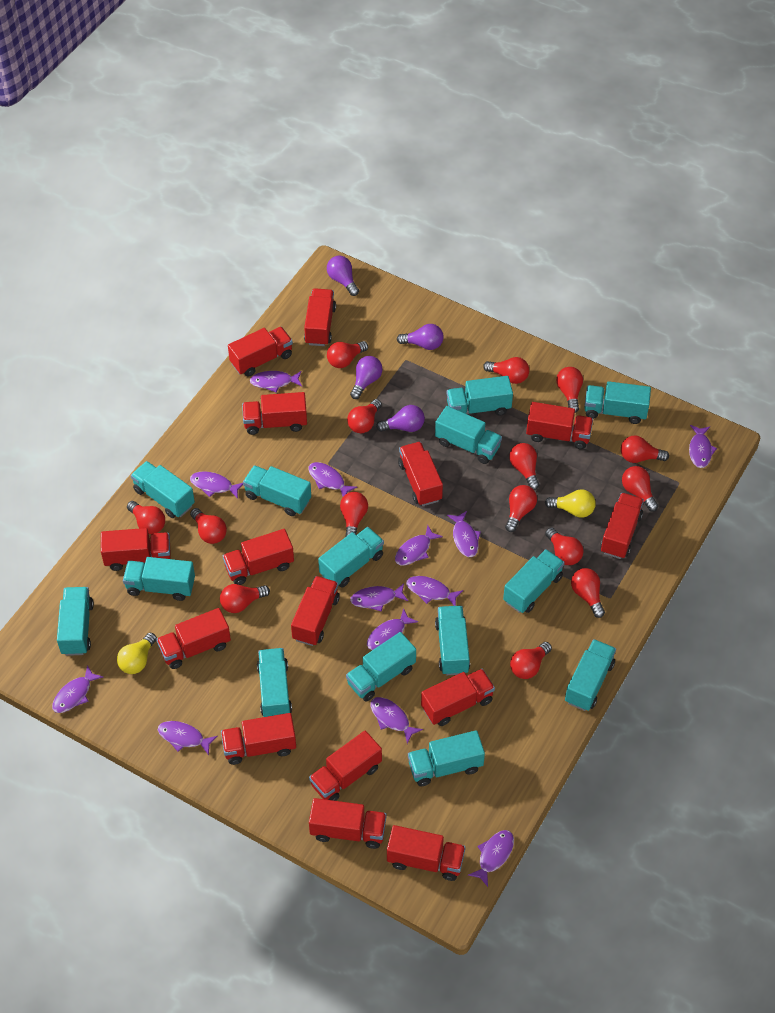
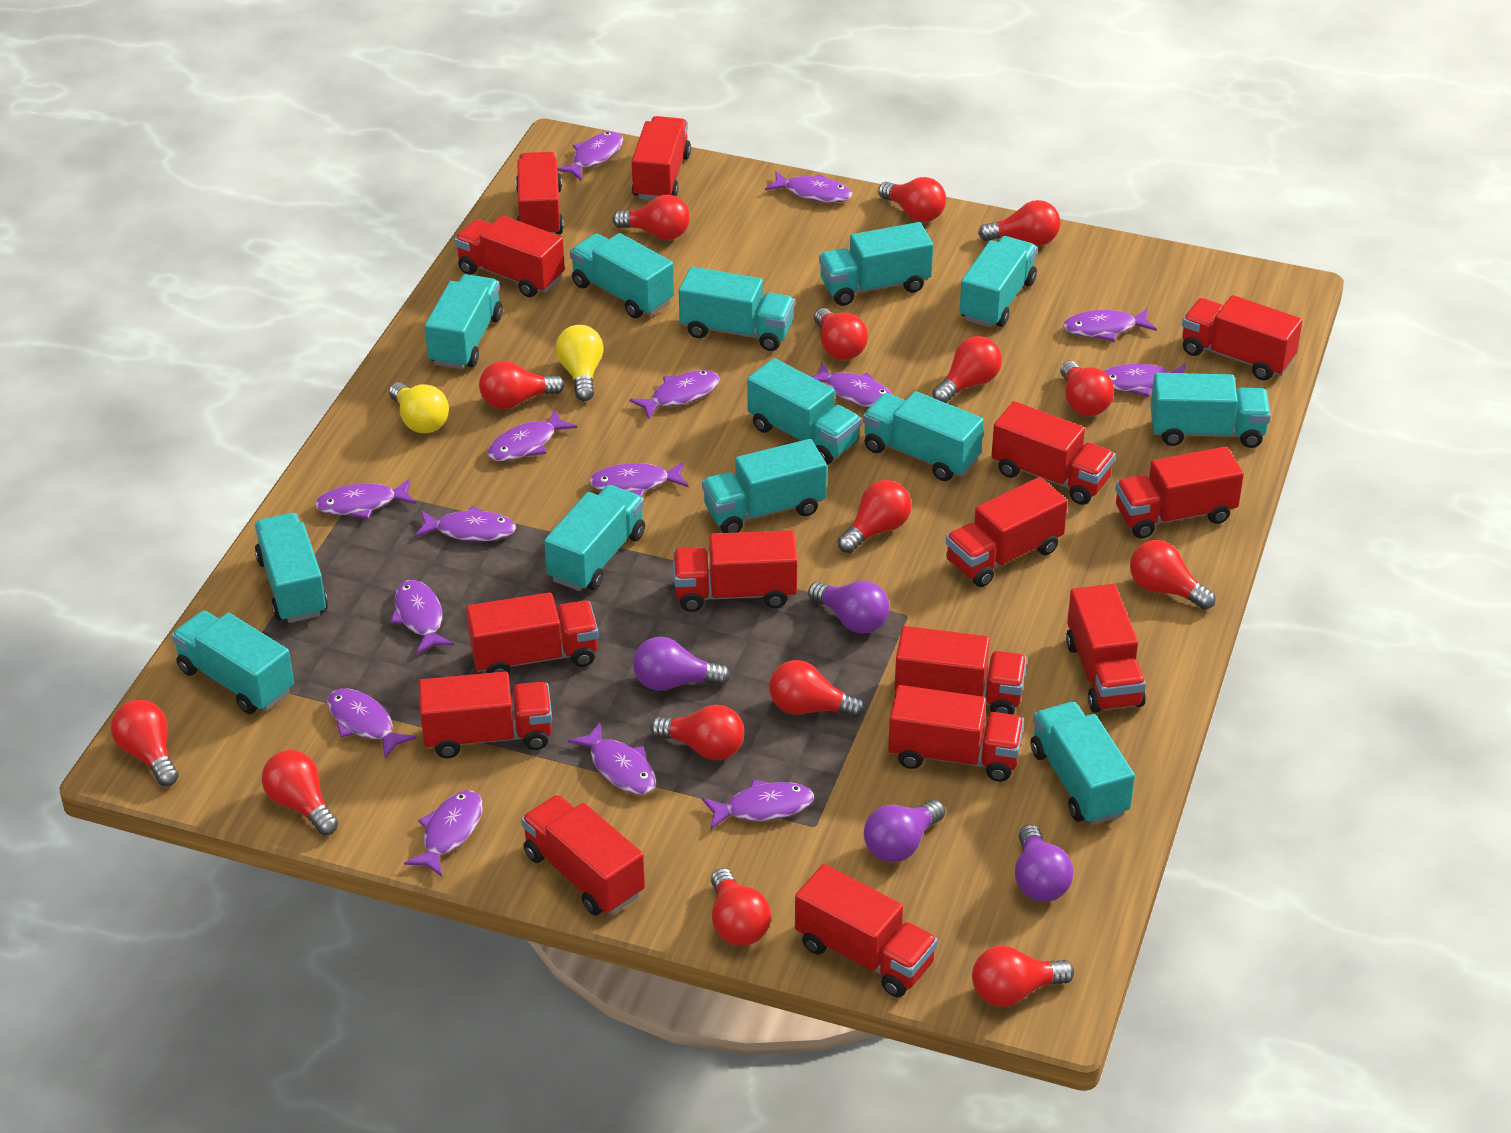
purple fish: [52,665,103,713] [158,721,218,755] [190,471,243,499] [250,371,302,392] [308,462,357,497] [350,583,408,612] [367,608,418,650] [370,697,423,744] [395,525,443,565] [406,576,463,606] [447,511,481,557] [468,830,514,887] [689,425,717,468] = 13 -> [315,479,416,519] [327,689,416,759] [390,580,454,655] [404,790,483,877] [414,506,516,541] [487,410,577,461] [557,131,623,181] [568,722,656,795] [589,462,689,497] [629,370,720,420] [702,780,814,829] [765,171,852,203] [811,363,893,408] [1063,308,1157,342] [1104,364,1186,397] = 15
turquoise truck: [57,587,94,656] [123,557,195,601] [131,461,195,518] [243,465,311,516] [257,648,292,717] [318,527,384,588] [346,632,416,702] [408,730,485,786] [435,406,502,464] [435,606,470,675] [447,376,513,416] [503,549,565,613] [565,639,616,711] [584,381,651,424] = 14 -> [171,611,294,714] [254,513,328,623] [425,274,503,369] [544,485,645,591] [570,233,674,318] [679,267,795,351] [702,439,827,533] [747,358,861,465] [819,222,933,306] [863,391,984,481] [959,236,1037,327] [1030,702,1135,825] [1150,373,1271,448] = 13

